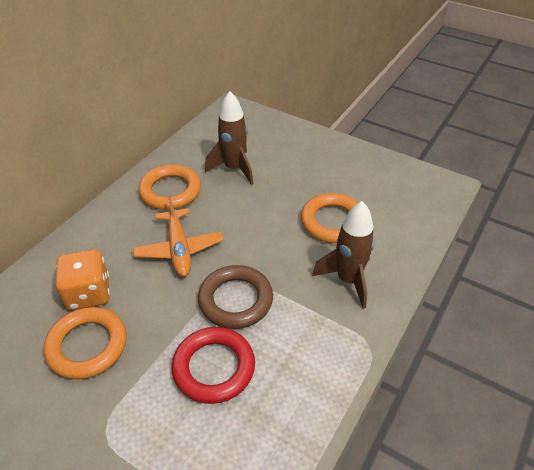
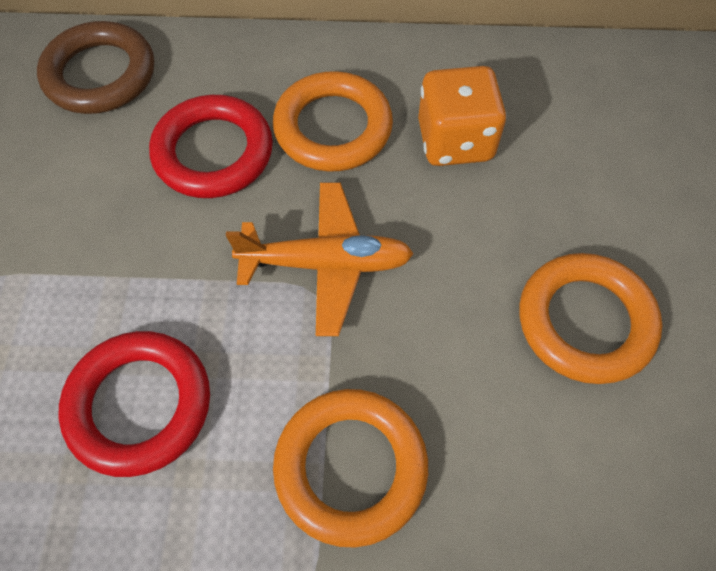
brown rocket: [205,91,253,185] [312,201,375,309] = 2 -> none = 0
red ring: [172,327,255,404] = 1 -> [59,331,210,477] [149,95,273,198] = 2

